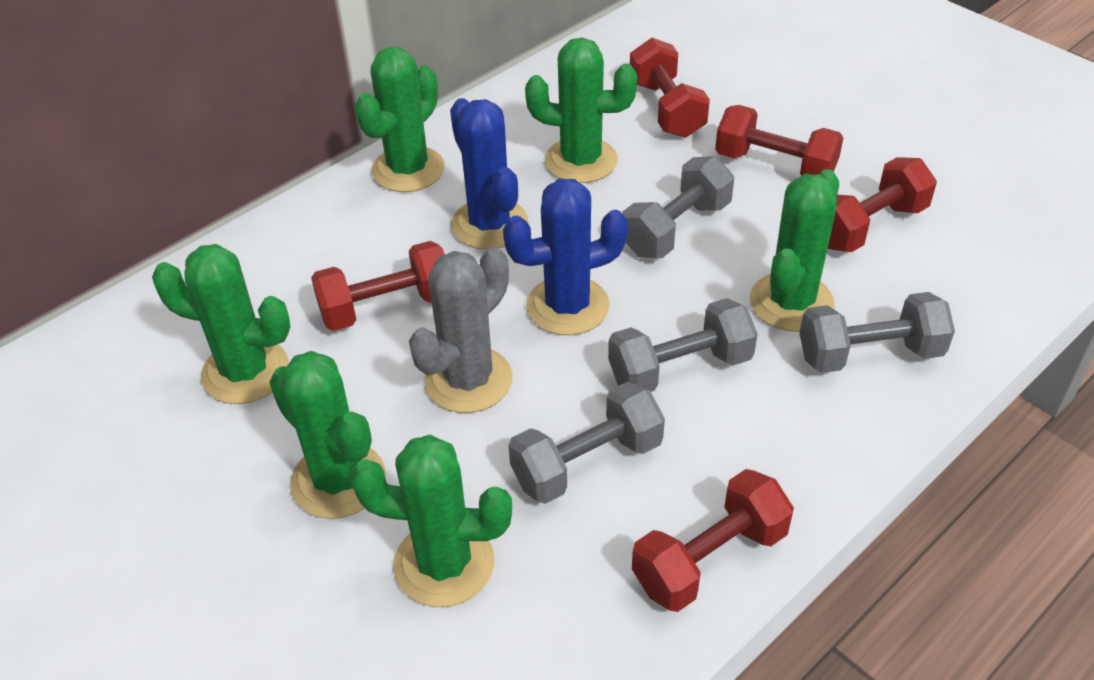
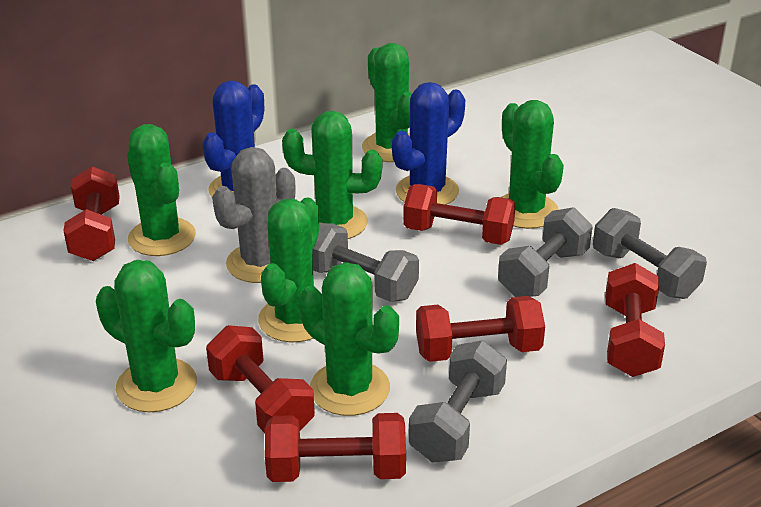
green cactus: [152,244,290,404] [269,351,385,519] [350,435,512,607] [355,47,445,192] [525,37,638,183] [750,169,839,332] = 6 -> [96,260,197,412] [127,124,196,256] [258,197,319,343] [282,111,382,239] [299,262,399,416] [362,43,412,162] [501,100,564,229] = 7
red dumbbell: [311,241,445,331] [630,38,710,138] [632,469,794,612] [715,105,844,176] [828,157,937,252] = 5 -> [63,166,120,261] [206,325,315,433] [265,413,406,482] [403,184,516,245] [416,296,545,362] [605,263,665,377] = 6

